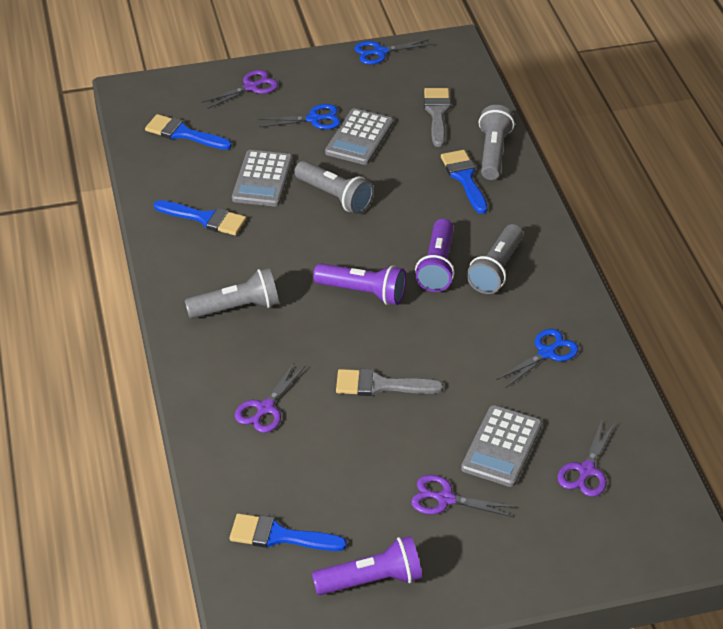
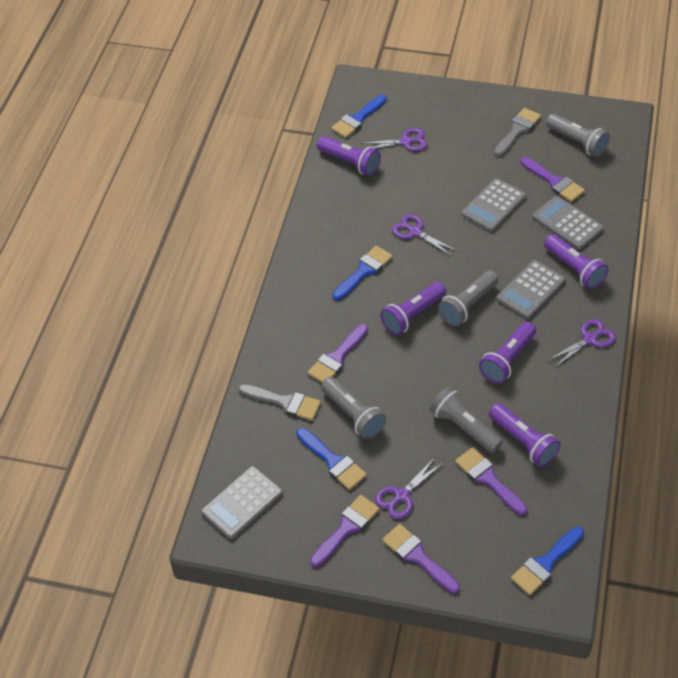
blue scissors: [258,104,340,129] [354,39,433,64] [496,329,578,388] = 3 -> none = 0
grey calculator: [232,150,293,207] [325,108,393,165] [461,405,542,487] = 3 -> [201,466,283,539] [461,178,526,232] [496,260,565,319] [532,196,604,250] = 4
purple brush: none = 0 -> [308,324,368,382] [310,495,380,567] [382,524,460,594] [455,447,527,515] [521,157,585,202] = 5
purple flashlight: [312,536,422,595] [313,263,406,305] [415,219,454,292] = 3 -> [317,136,381,176] [381,282,446,335] [479,322,536,383] [489,403,561,467] [544,234,608,289] = 5

